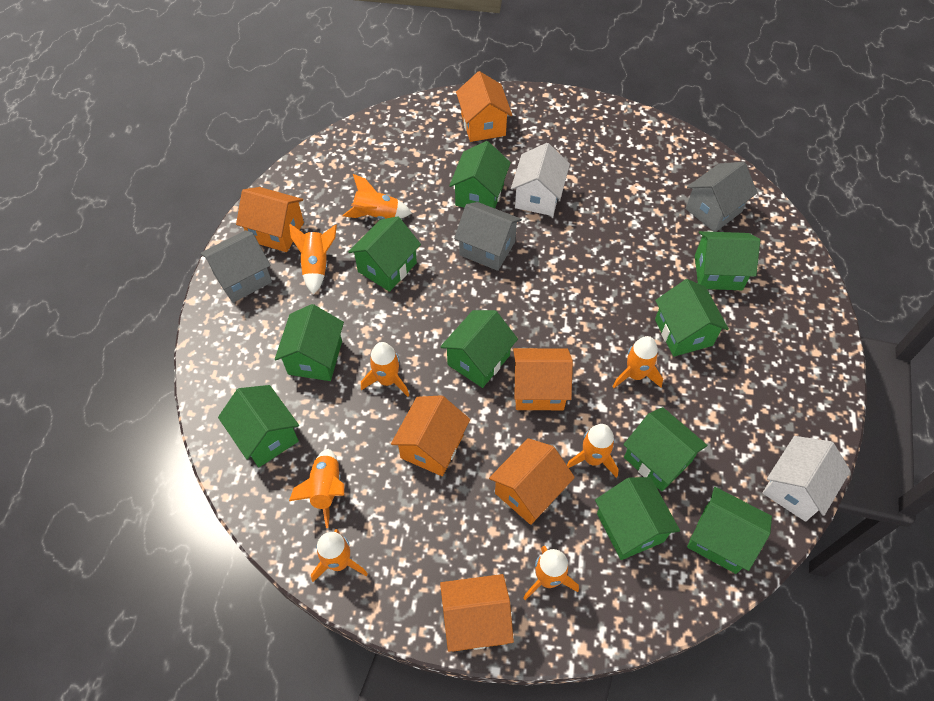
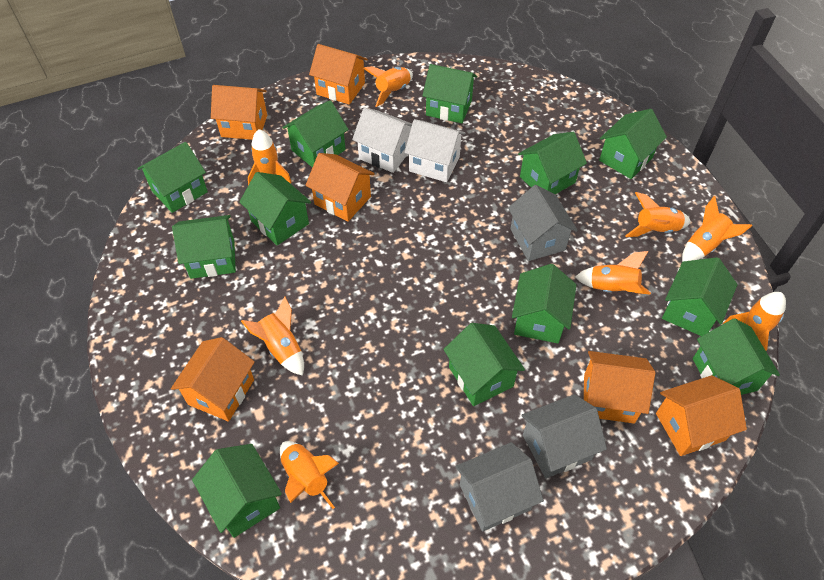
green house: [218,385,299,467] [275,304,344,381] [348,216,421,292] [440,310,518,388] [449,141,511,208] [595,477,680,560] [623,407,708,492] [655,279,729,356] [687,487,772,574] [695,231,760,290] = 10 -> [137,142,208,213] [172,215,236,279] [192,444,282,538] [239,172,311,246] [282,100,349,168] [422,64,477,123] [443,323,525,406] [512,264,576,343] [518,132,587,194] [599,109,667,179] [662,257,738,336] [693,318,780,395] = 12

